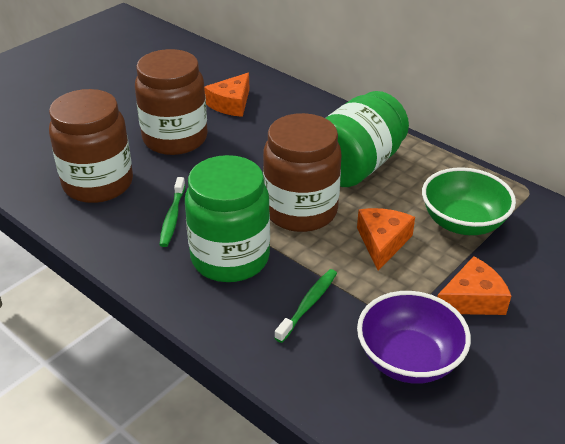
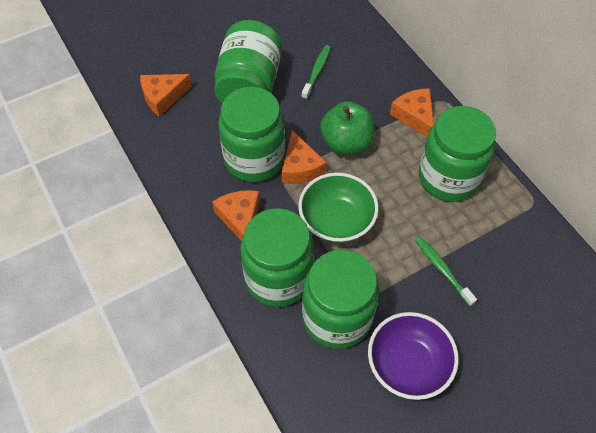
brown jar: [49,89,133,203] [135,49,208,155] [263,113,342,232] = 3 -> none = 0
green apple: none = 0 -> [320,101,375,155] = 1
green jar: [185,155,270,282] [326,91,409,187] = 2 -> [214,20,282,103] [218,87,285,182] [240,208,314,307] [302,250,379,349] [419,106,496,202] = 5
orange cheese: [204,73,250,117] [357,208,415,271] [437,256,511,315] = 3 -> [140,74,192,117] [212,190,260,241] [282,130,327,184] [390,88,434,137] = 4

